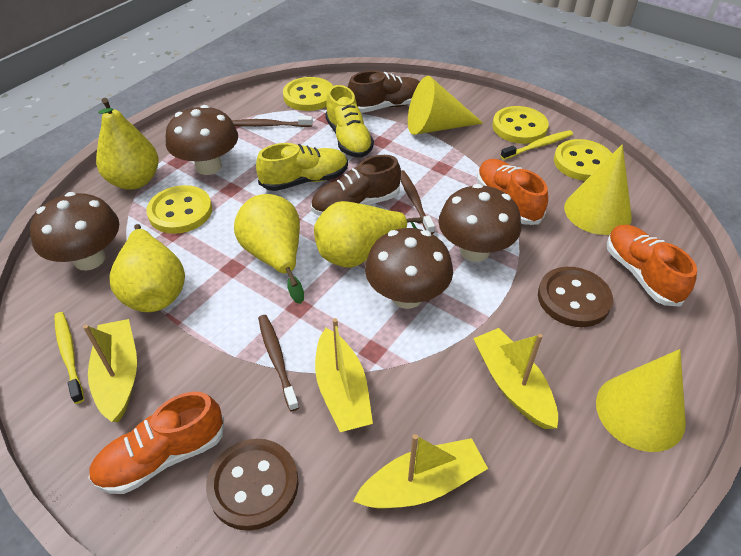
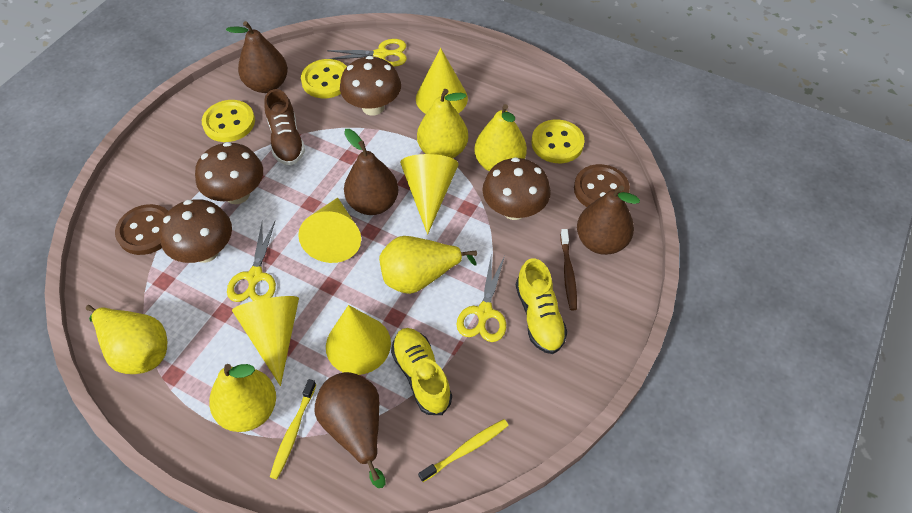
brown pear: none = 0 -> [226,21,288,93] [315,372,385,488] [344,129,399,215] [577,185,640,255] = 4
brown shoe: [311,155,401,216] [348,71,420,113] = 2 -> [264,89,305,165] = 1
brown toothbrush: [232,116,313,127] [258,315,299,411] [400,170,435,234] = 3 -> [560,229,577,310] = 1
orange shoe: [88,392,224,494] [477,159,548,225] [607,225,697,307] = 3 -> none = 0
yellow boat: [83,319,137,422] [315,318,373,432] [353,434,488,509] [473,328,558,429] = 4 -> none = 0
yellow button: [146,185,212,234] [283,77,333,111] [493,106,549,144] [554,139,612,181] = 4 -> [202,100,255,142] [301,59,347,98] [532,119,585,163] = 3
yellow cone: [408,76,483,135] [564,144,632,235] [596,349,686,452] = 3 -> [232,296,299,386] [298,197,361,263] [326,305,391,375] [400,154,458,235] [416,48,468,114] = 5
yellow pear: [96,98,159,190] [109,224,185,312] [234,194,304,304] [314,201,423,268] = 4 -> [86,305,167,374] [209,364,276,432] [379,236,477,294] [417,89,468,158] [474,104,527,171] = 5
yellow scissors: none = 0 -> [227,221,276,302] [327,39,407,67] [456,256,506,342] = 3

